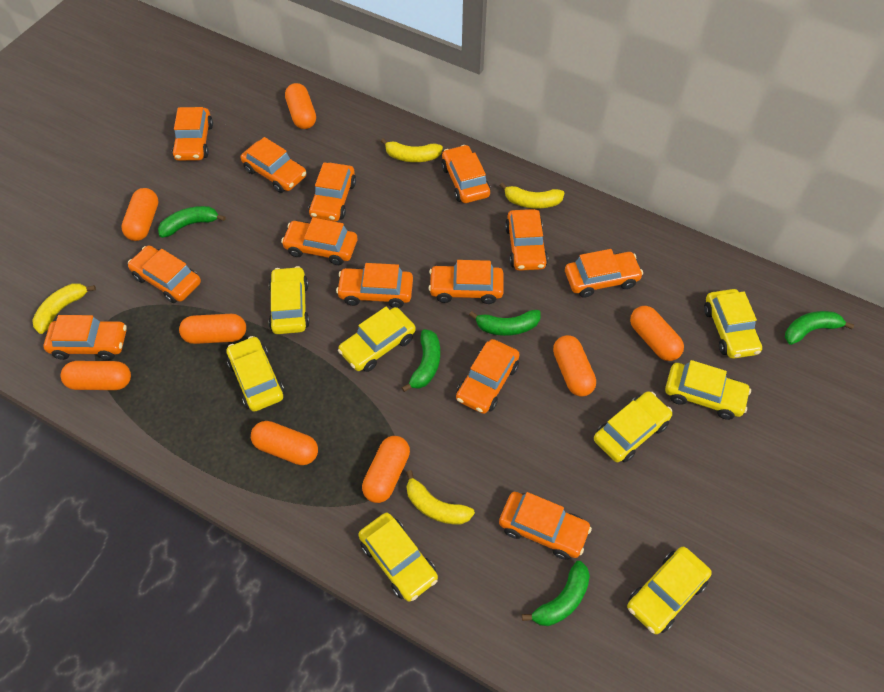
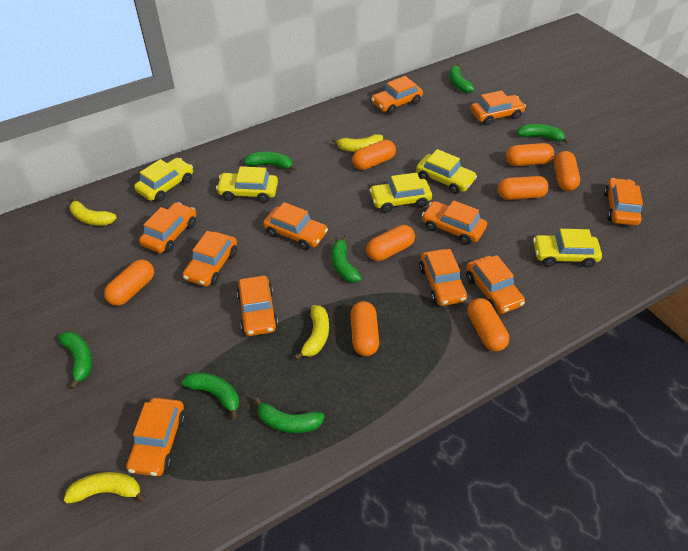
green banana: [158,206,226,238] [401,329,440,392] [469,310,541,336] [522,561,590,626] [785,311,854,345] = 5 -> [58,332,92,389] [182,372,239,419] [244,152,296,172] [254,397,325,433] [331,235,362,283] [449,64,474,93] [517,124,570,144] = 7
orange car: [44,315,127,360] [128,246,201,303] [172,107,213,161] [241,137,307,193] [281,218,357,265] [309,162,356,222] [336,263,413,308] [428,260,504,304] [441,145,490,203] [456,339,520,414] [499,492,592,560] [505,209,548,271] [565,249,643,298] = 13 -> [126,398,186,476] [139,202,196,253] [183,231,237,287] [237,276,278,336] [263,202,328,250] [371,76,423,114] [419,249,467,306] [422,200,487,245] [466,255,525,314] [470,90,526,125] [604,178,643,226] = 11
yellow car: [226,336,285,412] [269,266,310,334] [338,307,416,372] [358,513,438,602] [594,391,672,462] [627,547,712,634] [665,360,751,420] [704,289,762,359] = 8 -> [134,158,193,202] [216,166,278,203] [369,173,432,213] [416,149,477,194] [533,229,602,268] = 5

